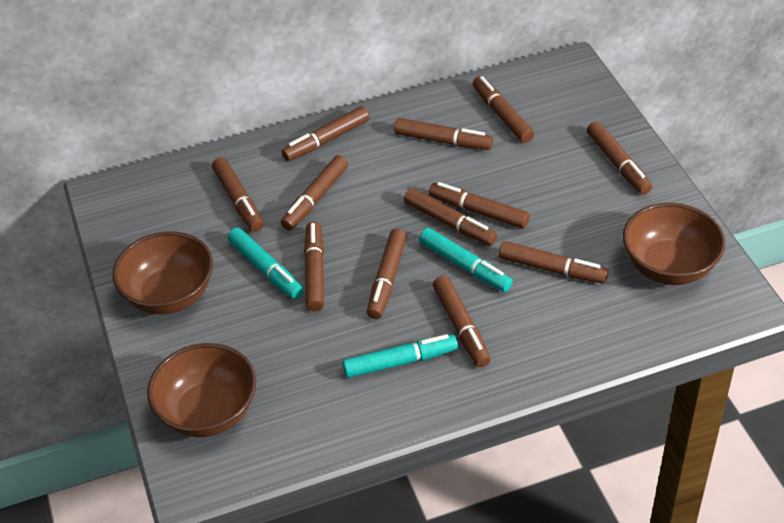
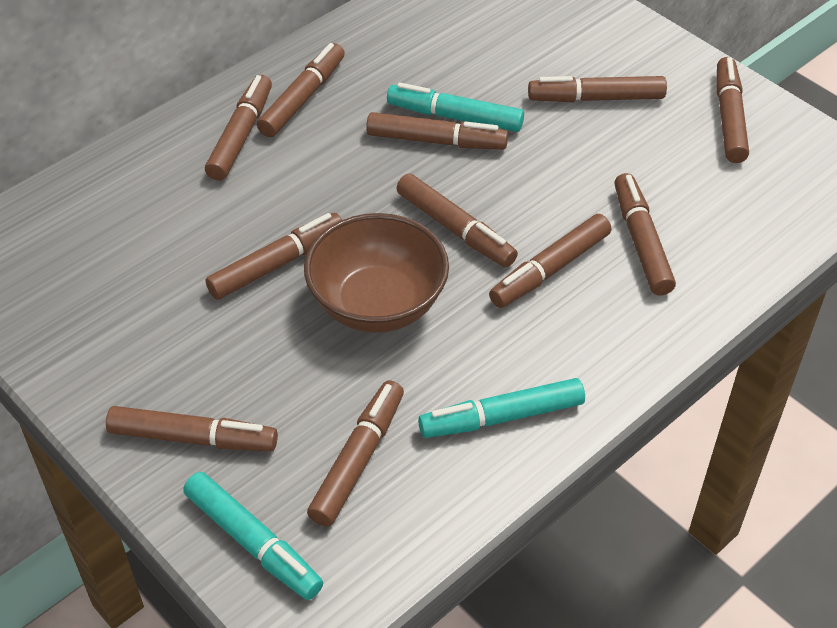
brown bowl: [112,231,213,315] [147,343,256,437] [623,203,725,285] = 3 -> [304,213,449,333] = 1
brown marker: [212,157,264,232] [281,106,369,161] [281,155,348,230] [304,222,324,312] [367,229,407,319] [394,118,493,150] [404,188,497,246] [429,182,530,229] [433,276,491,367] [473,76,534,143] [499,241,609,284] [587,121,652,195] = 12 -> [106,406,278,451] [205,75,272,181] [205,213,342,300] [257,43,345,137] [307,380,404,527] [366,112,508,150] [396,173,518,267] [489,214,611,308] [528,76,667,102] [614,173,676,295] [717,57,749,163] = 11

